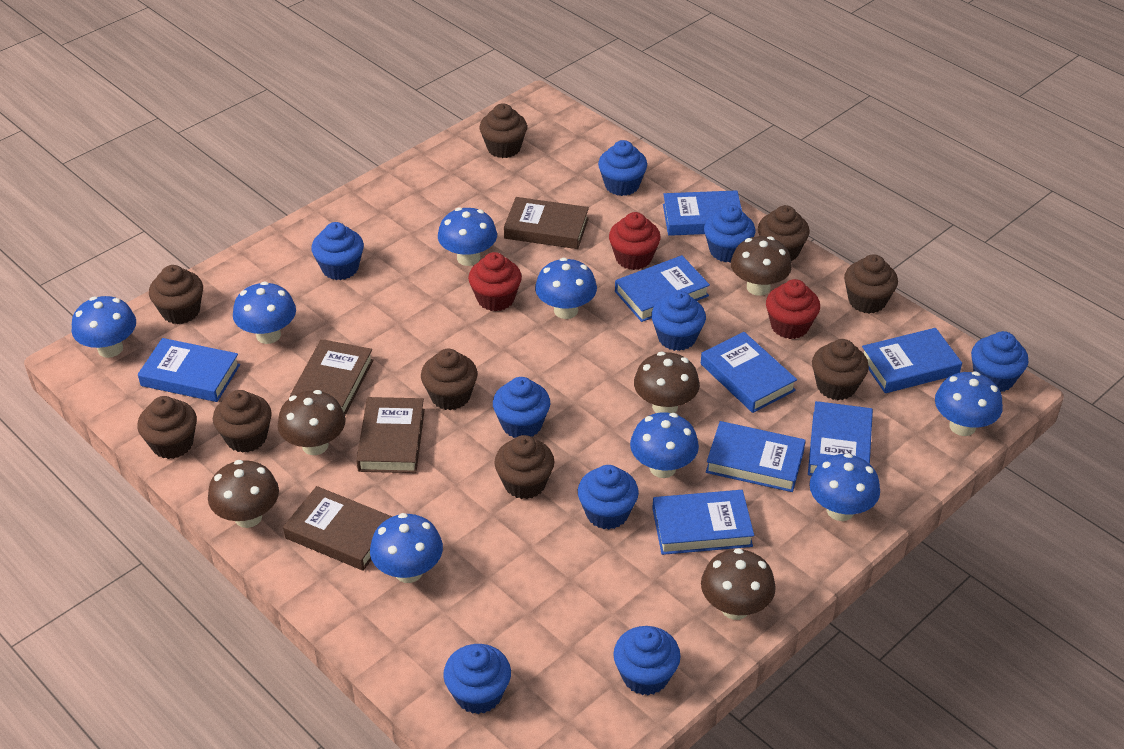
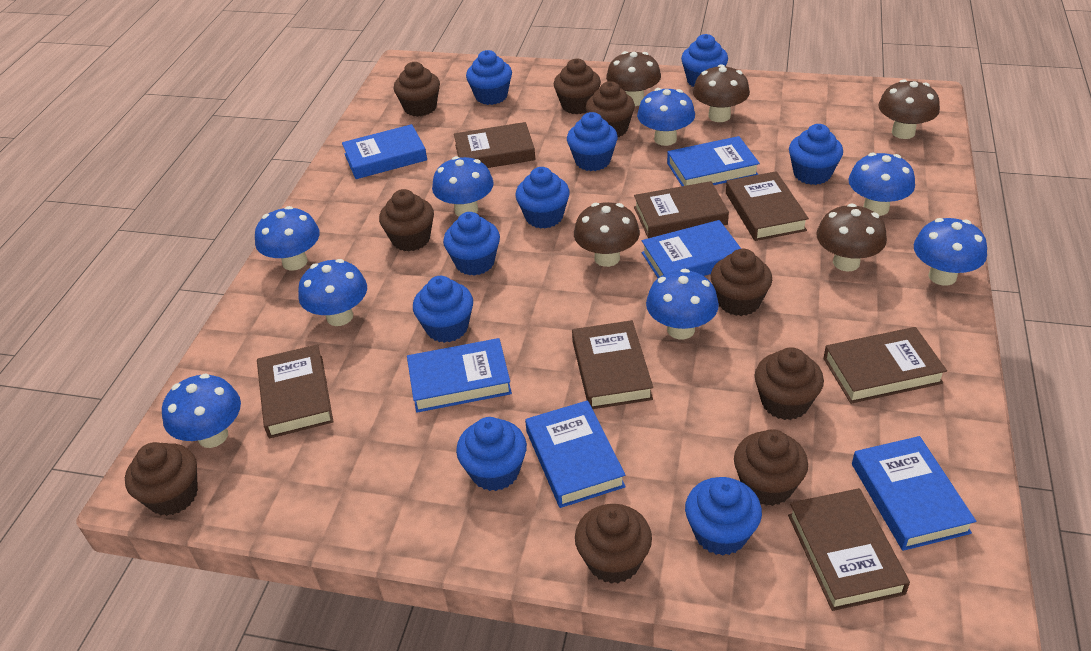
blue book: [138,338,240,402] [615,255,710,322] [652,490,754,555] [663,190,742,236] [701,332,797,413] [706,421,806,492] [808,401,873,476] [862,328,962,393] = 8 -> [342,124,427,179] [407,338,512,413] [525,400,626,508] [642,220,741,278] [667,136,760,186] [852,436,976,551] = 6
brown book: [283,486,393,571] [290,339,373,415] [356,397,425,473] [504,197,589,249] = 4 -> [257,344,333,438] [454,122,536,168] [572,320,653,409] [634,181,729,238] [726,171,809,241] [788,488,910,611] [823,327,947,404] = 7
red cupcake: [468,252,522,311] [609,212,660,270] [766,279,820,339] = 3 -> none = 0

